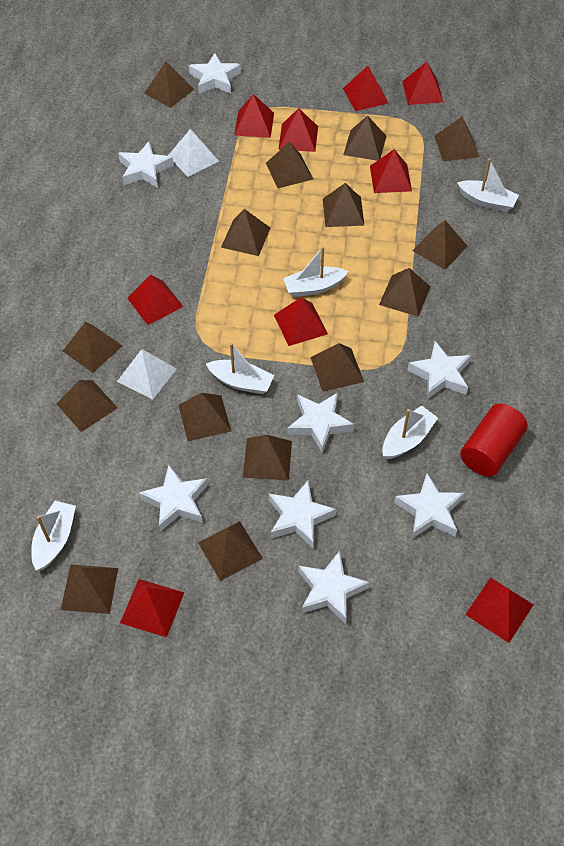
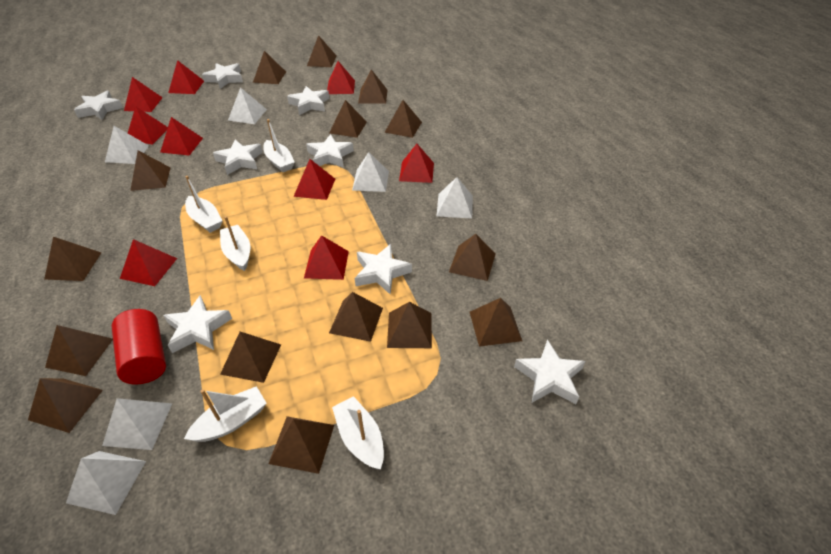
white pyramid: [117,349,177,400] [168,129,219,177] = 2 -> [66,451,146,515] [102,398,172,450] [105,126,149,164] [228,87,267,124] [352,152,389,192] [437,177,473,219] = 6

